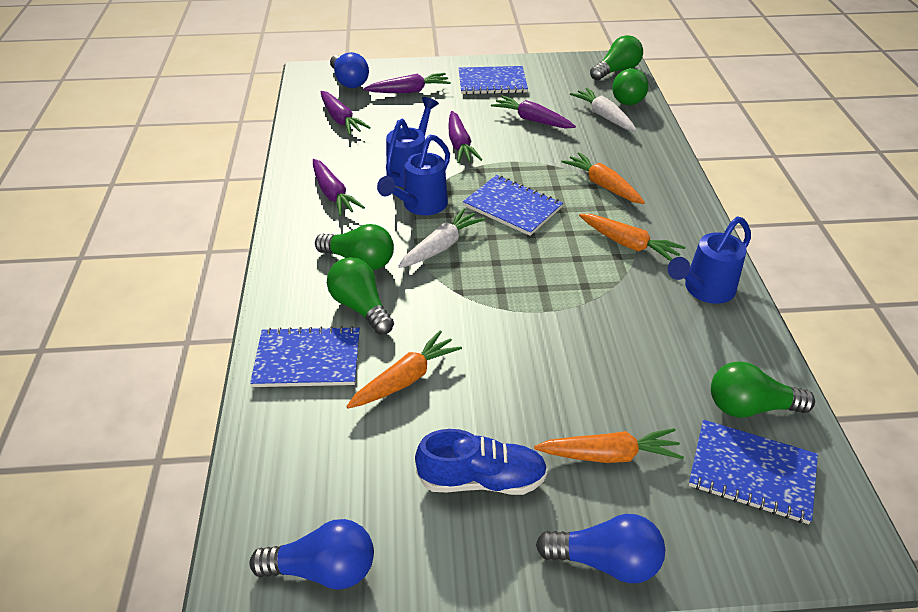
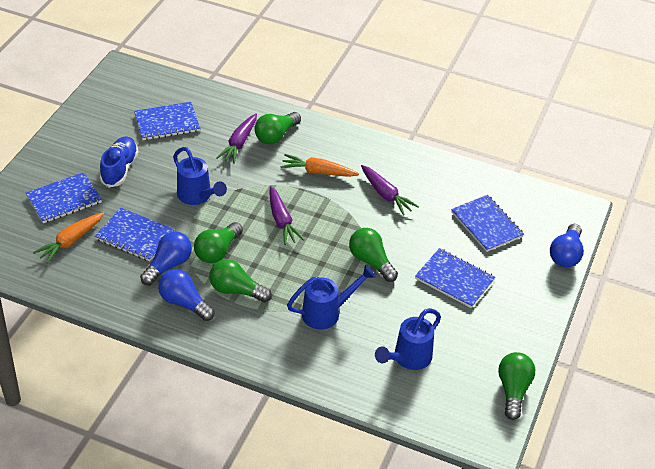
blue notebook: [250,326,360,387] [459,66,528,95] [463,175,563,236] [689,420,818,524] = 4 -> [26,172,102,223] [95,207,175,262] [134,102,200,140] [415,248,495,308] [451,195,524,252] = 5
orange carrot: [346,331,462,408] [534,428,684,463] [561,152,645,204] [579,214,686,261] = 4 -> [33,213,104,263] [281,154,359,177] = 2
purple carrot: [313,159,365,216] [321,91,371,135] [364,73,451,93] [448,111,482,163] [491,96,576,129] = 5 -> [216,114,257,164] [269,186,304,245] [361,165,419,216] = 3
white carrot: [398,208,485,268] [570,88,636,131] = 2 -> none = 0

